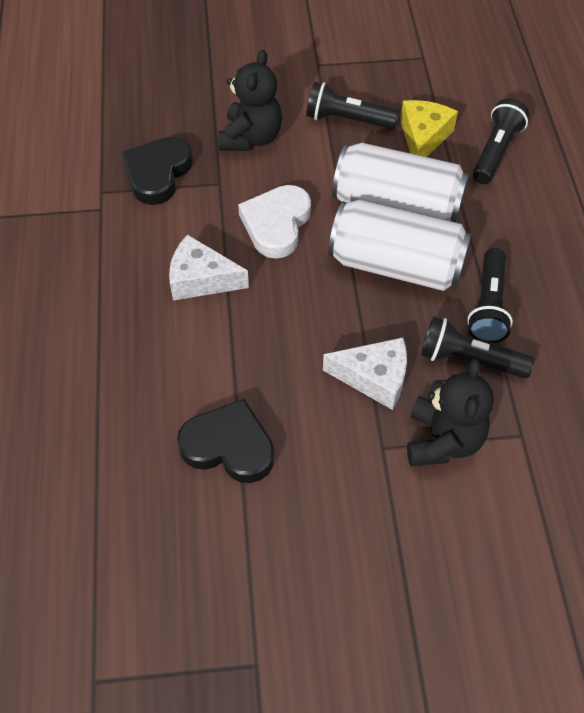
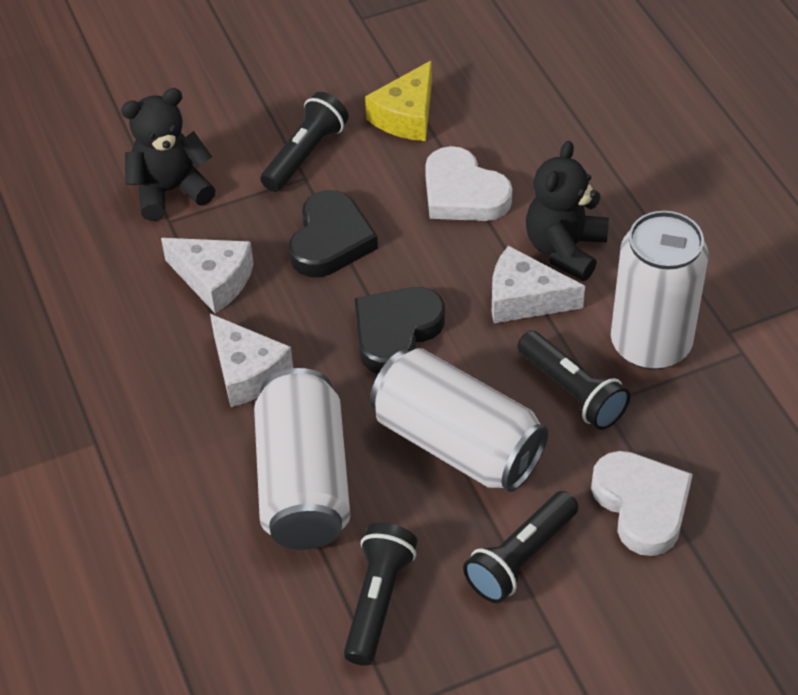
white can: [328,199,471,291] [332,143,469,222] = 2 -> [254,368,350,550] [370,348,548,492] [611,211,709,370] = 3
white cheese: [169,234,249,300] [323,337,407,410] = 2 -> [161,238,254,313] [210,314,293,407] [492,246,585,323] = 3
white heart: [238,185,311,259] = 1 -> [425,146,512,221] [591,451,693,556] = 2

